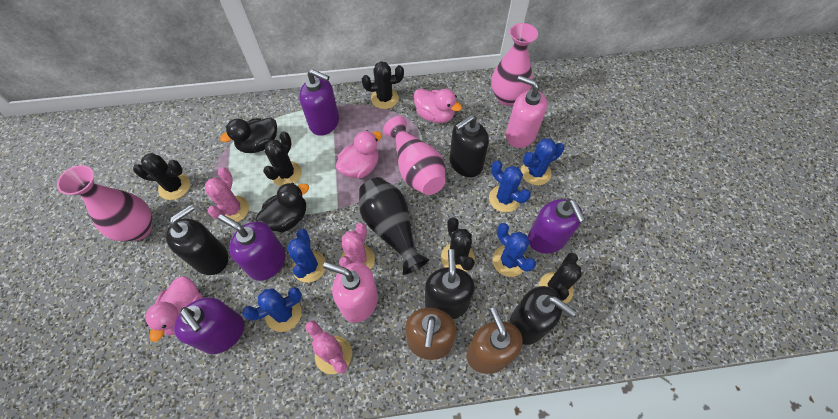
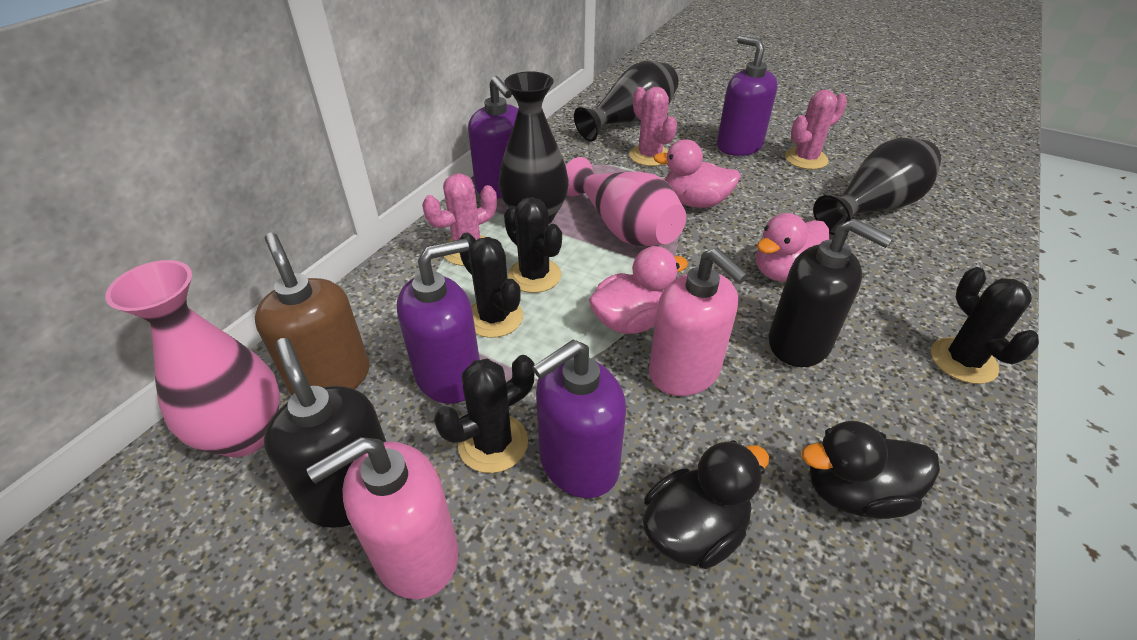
black cactus: [133,153,190,200] [263,131,302,186] [362,61,404,109] [441,217,475,272] [538,252,582,304] = 5 -> [434,355,535,473] [459,233,523,338] [504,197,562,293] [931,267,1039,384] = 4
black soap dispenser: [166,205,228,275] [425,249,475,319] [450,115,489,177] [509,286,576,345] = 4 -> [264,338,386,528] [769,219,893,367] = 2
black vase: [359,177,429,275] = 1 -> [499,71,569,224] [574,61,679,141] [813,138,941,235] = 3
blue cactus: [242,287,302,332] [287,229,326,283] [489,161,531,213] [492,223,536,277] [521,139,565,185] = 5 -> none = 0
brown soap dispenser: [405,308,457,360] [466,307,523,374] = 2 -> [255,233,370,395] = 1
pink vase: [57,165,152,241] [383,116,446,195] [491,23,538,106] = 3 -> [105,260,280,457] [566,157,686,246] = 2

